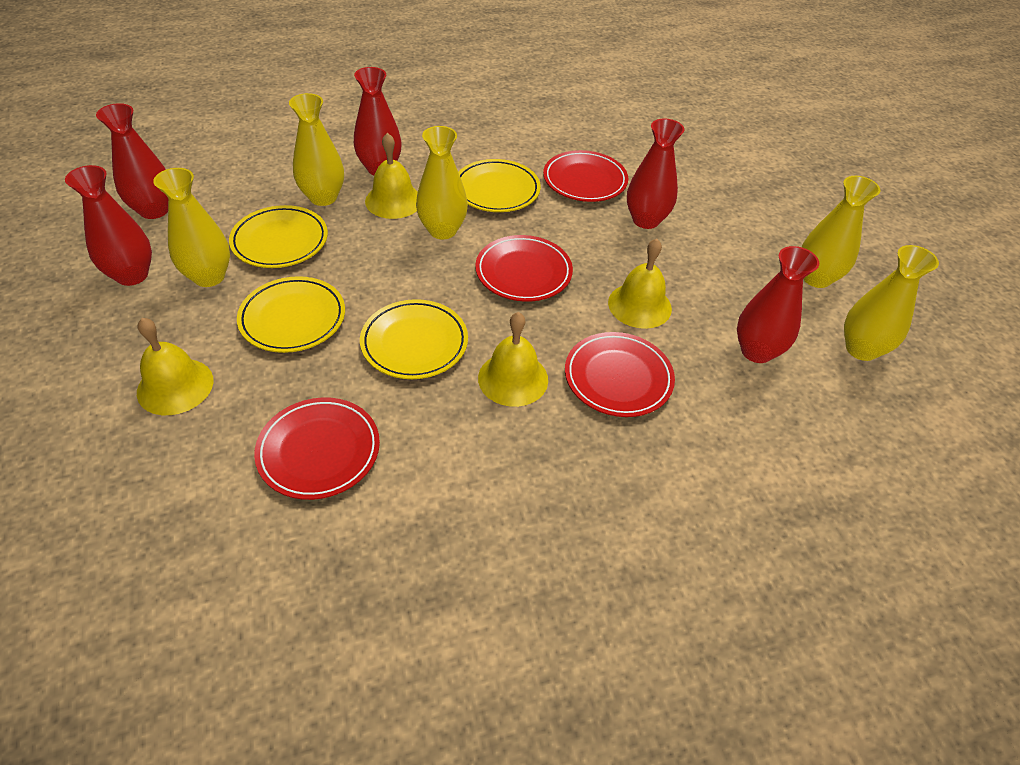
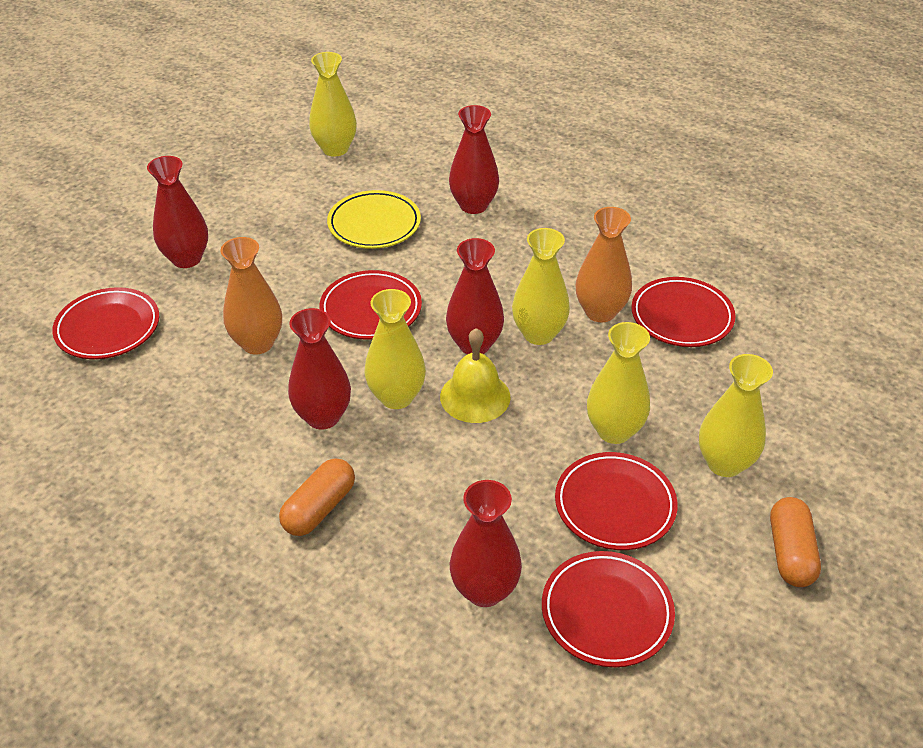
orange capsule: none = 0 -> [279,458,355,536] [770,497,821,587] = 2
orange vase: none = 0 -> [220,237,282,354] [576,207,632,322] = 2
red plate: [254,397,380,500] [475,235,573,302] [543,150,628,202] [565,332,675,417] = 4 -> [52,287,159,359] [320,270,422,340] [542,551,675,667] [555,452,678,550] [631,277,736,347] = 5
yellow bell: [137,318,214,415] [365,133,418,219] [478,312,548,407] [608,239,672,329] = 4 -> [440,328,510,423] = 1
yellow plate: [229,205,328,268] [237,276,345,353] [360,299,468,379] [458,159,541,212] = 4 -> [327,190,421,249] = 1

